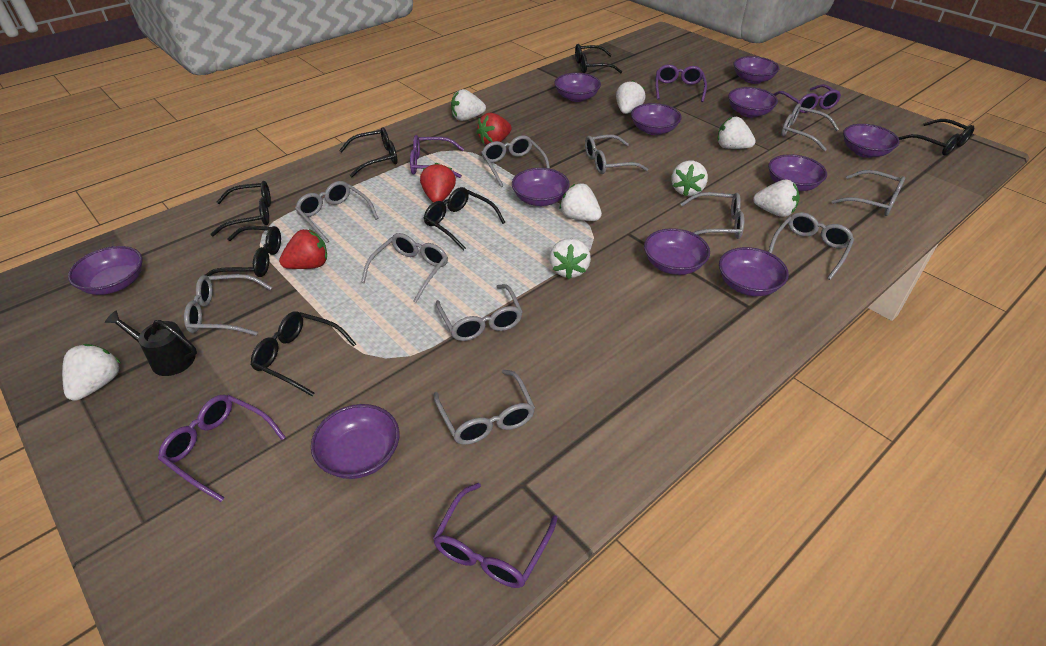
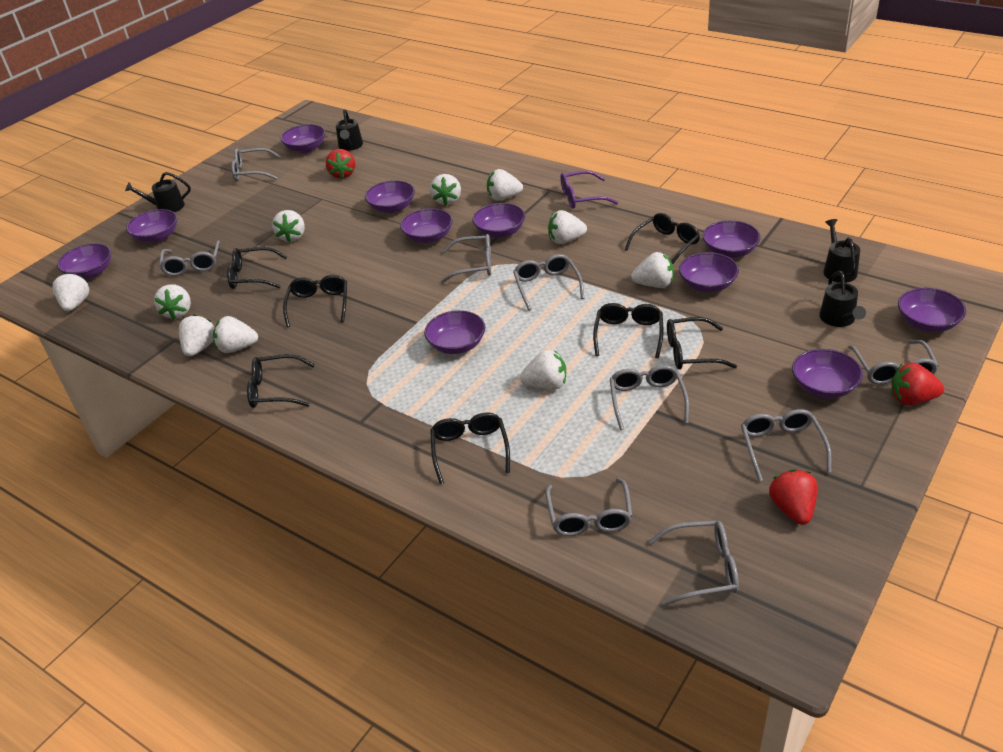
black watering can: [105,310,197,376] = 1 -> [125,172,191,212] [336,109,363,151] [819,271,866,327] [823,219,860,283] = 4
grey glasses: [184,274,272,336] [295,181,379,243] [361,233,448,303] [434,370,535,445] [436,284,523,341] [481,135,550,187] [585,134,648,174] [680,192,744,239] [768,212,855,280] [781,104,839,151] [831,170,905,216] = 11 -> [159,240,221,276] [231,148,281,181] [440,234,491,283] [513,254,584,311] [546,478,632,536] [610,365,689,430] [648,521,739,606] [741,409,831,481] [848,340,939,385] = 9
purple glasses: [158,395,286,502] [410,135,464,178] [433,483,558,588] [655,64,707,102] [774,85,841,113] = 5 -> [560,171,618,209] = 1
white strawberry: [62,344,121,401] [451,89,486,121] [549,238,591,279] [560,184,602,221] [616,80,646,114] [671,161,708,196] [717,117,756,149] [753,180,800,217] = 8 -> [52,273,89,311] [154,284,191,319] [179,314,215,357] [213,316,258,353] [272,210,305,242] [430,174,461,205] [487,169,523,201] [520,350,566,390] [548,210,587,244] [631,252,674,288] = 10

